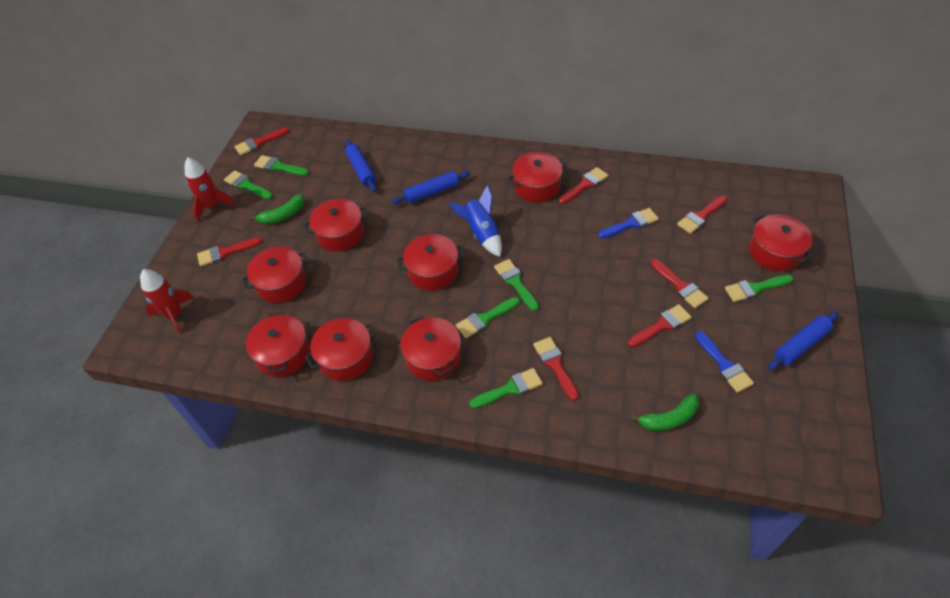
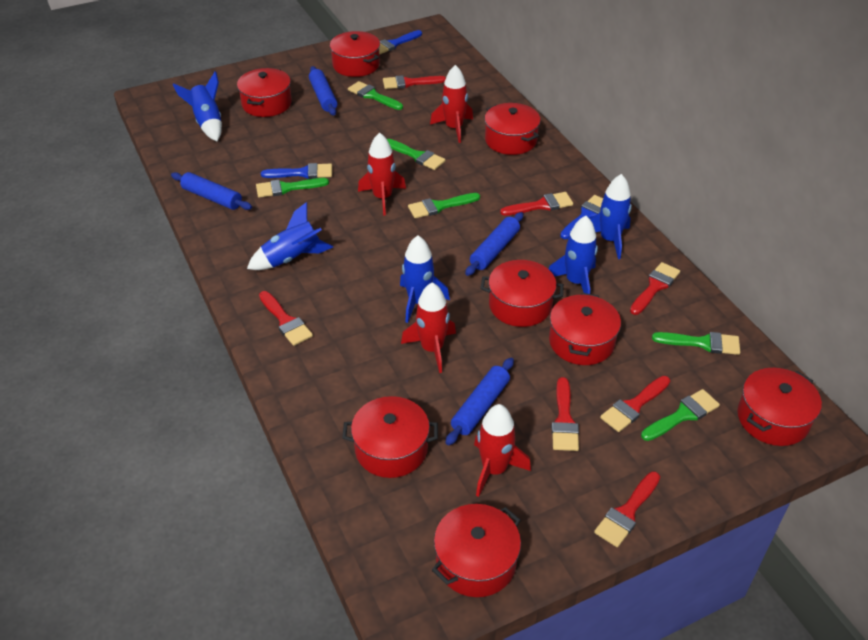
blue brush: [598,208,659,239] [695,331,754,393] = 2 -> [261,163,332,179] [379,30,422,55] [560,195,603,239] = 3
blue rocket: [449,185,502,257] = 1 -> [173,71,222,141] [247,202,333,270] [400,235,450,323] [549,216,598,294] [590,174,632,259] = 5
blue rolling pin: [345,140,376,192] [391,171,470,204] [768,312,839,370] = 3 -> [171,172,252,210] [309,66,337,116] [446,358,514,445] [465,212,523,276] = 4
green banana: [249,194,304,224] [630,393,699,431] = 2 -> none = 0
red rocket: [140,269,194,334] [185,157,235,222] = 2 -> [358,132,406,216] [401,282,456,373] [430,65,473,143] [474,404,531,497] = 4

